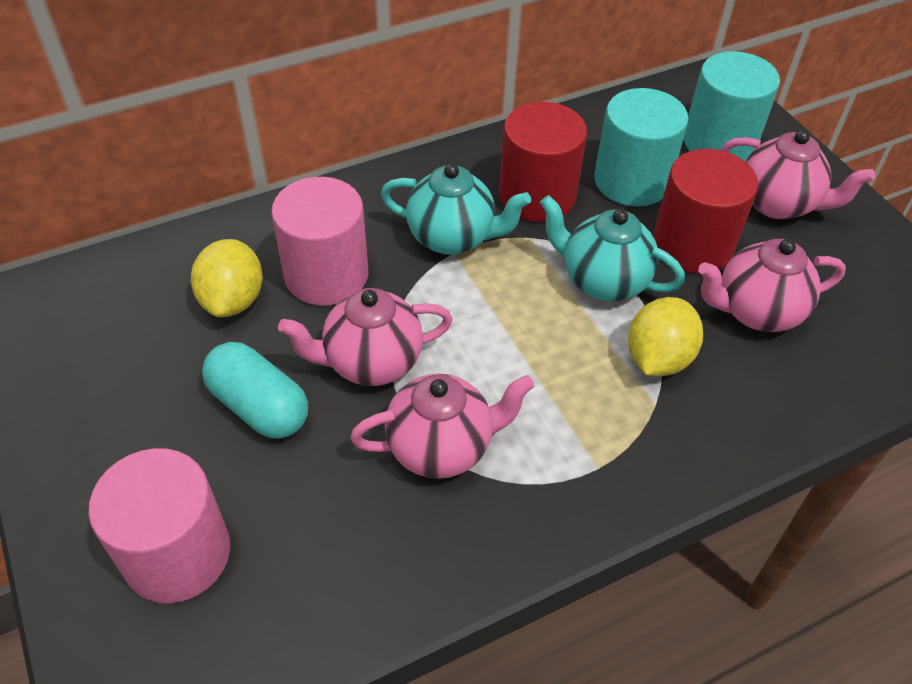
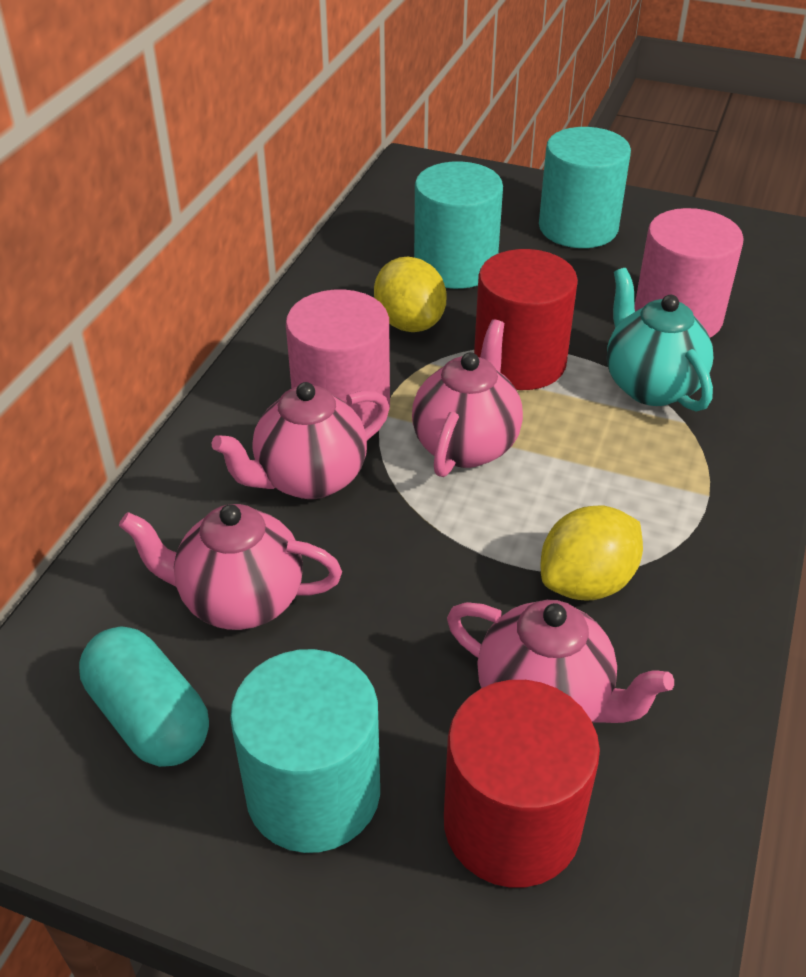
turquoise cylinder: [594,88,688,207] [684,51,780,162] = 2 -> [230,649,380,853] [414,161,503,289] [539,127,631,248] = 3
turquoise teapot: [381,163,531,255] [540,195,685,301] = 2 -> [607,268,714,411] = 1

